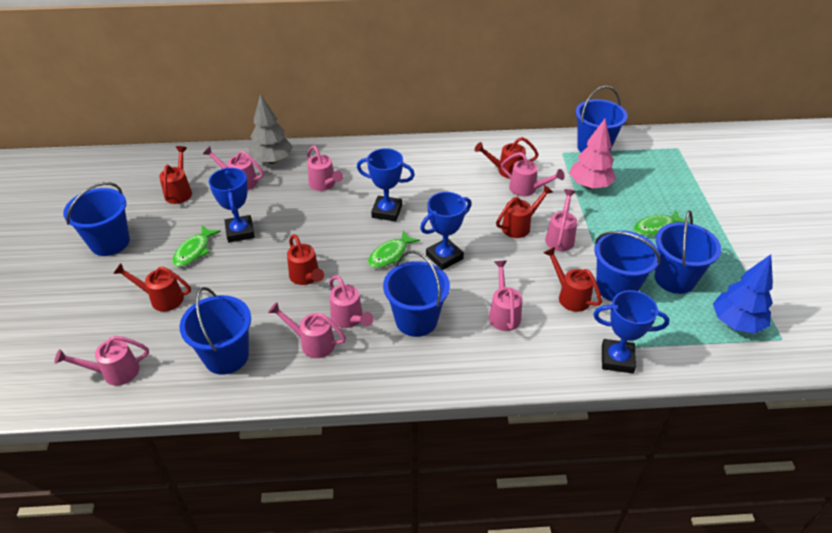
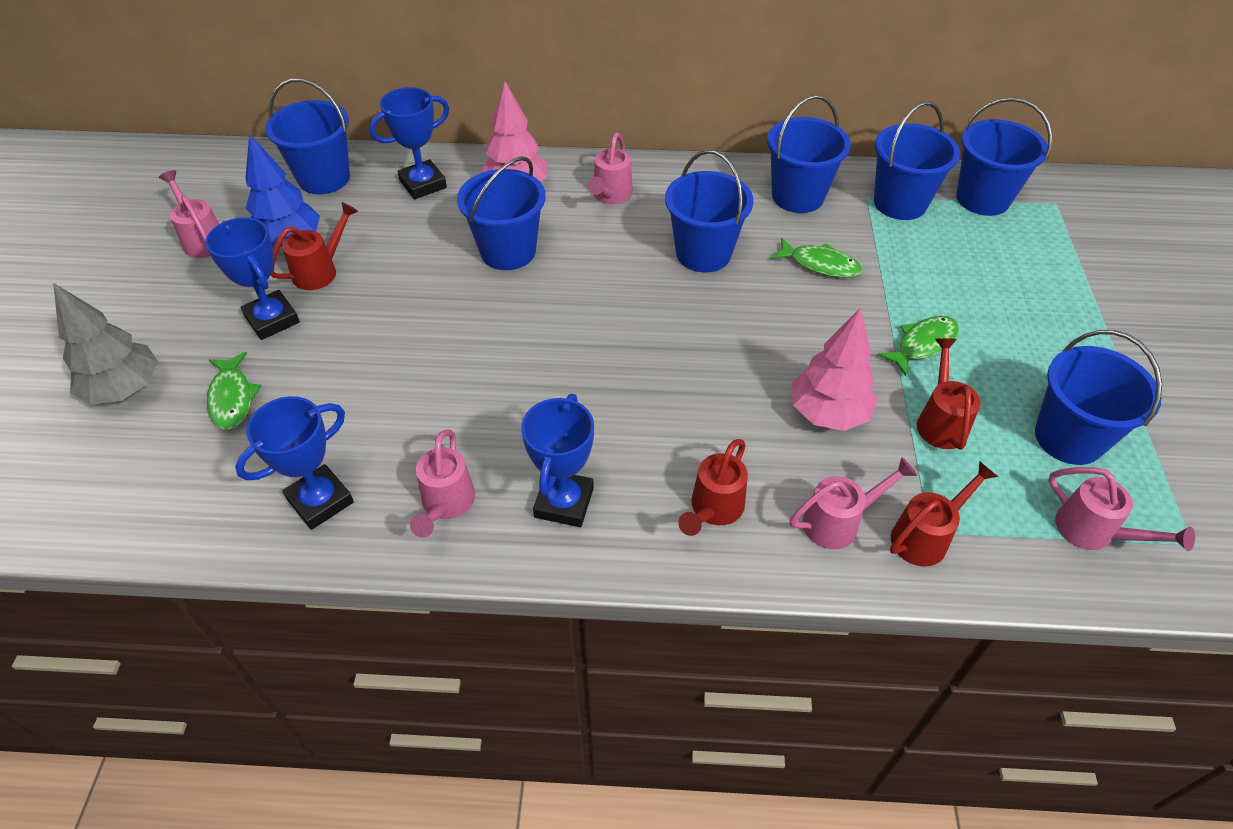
blue bucket: [63,182,130,256] [179,287,251,375] [383,250,450,337] [575,86,628,153] [594,230,660,301] [654,210,721,294] = 6 -> [265,78,350,194] [457,156,546,270] [665,150,753,273] [767,95,851,213] [874,101,960,220] [956,97,1052,216] [1035,330,1162,465] = 7
pink tree: [569,119,616,189] = 1 -> [480,82,548,182] [792,309,878,431] = 2
pink watering can: [55,336,149,386] [203,146,264,190] [268,302,346,358] [307,146,343,191] [329,275,374,328] [489,261,522,331] [501,152,565,196] [545,189,577,251] = 8 -> [159,170,219,258] [410,430,475,537] [588,133,633,204] [790,457,917,549] [1049,467,1195,551] = 5
red watering can: [113,263,191,312] [159,146,192,204] [287,234,324,285] [475,137,539,179] [496,185,553,238] [544,247,602,312] = 6 -> [271,202,358,290] [678,439,748,536] [890,461,998,567] [917,338,981,450] = 4

